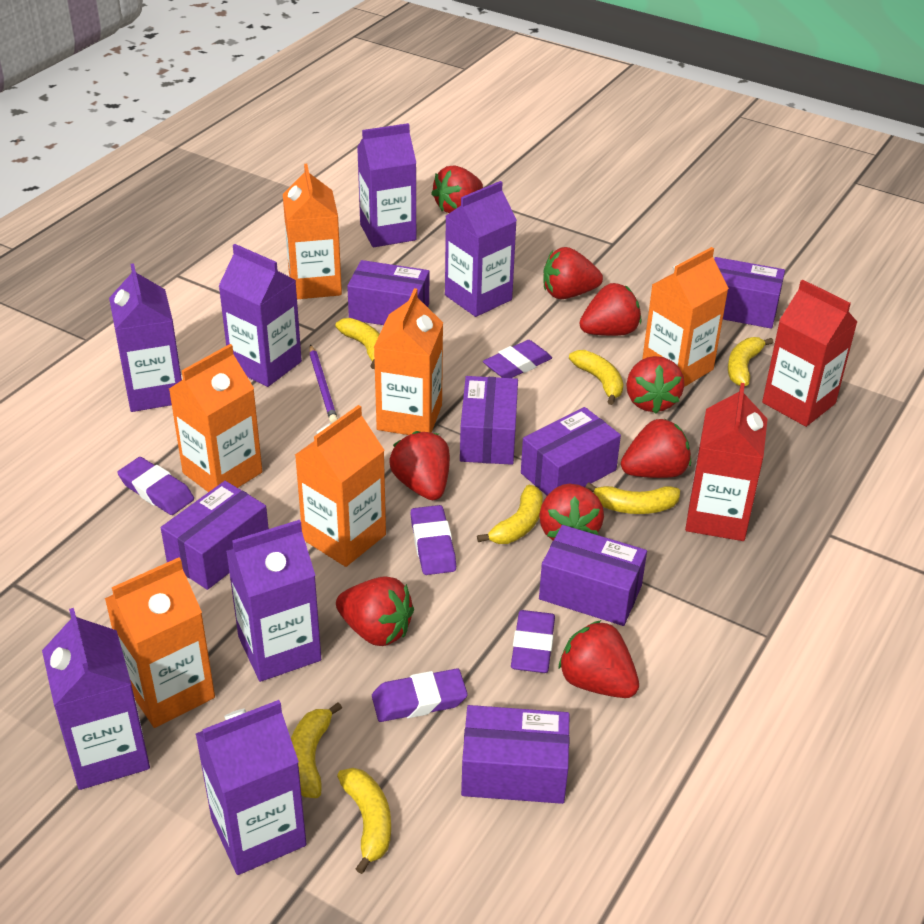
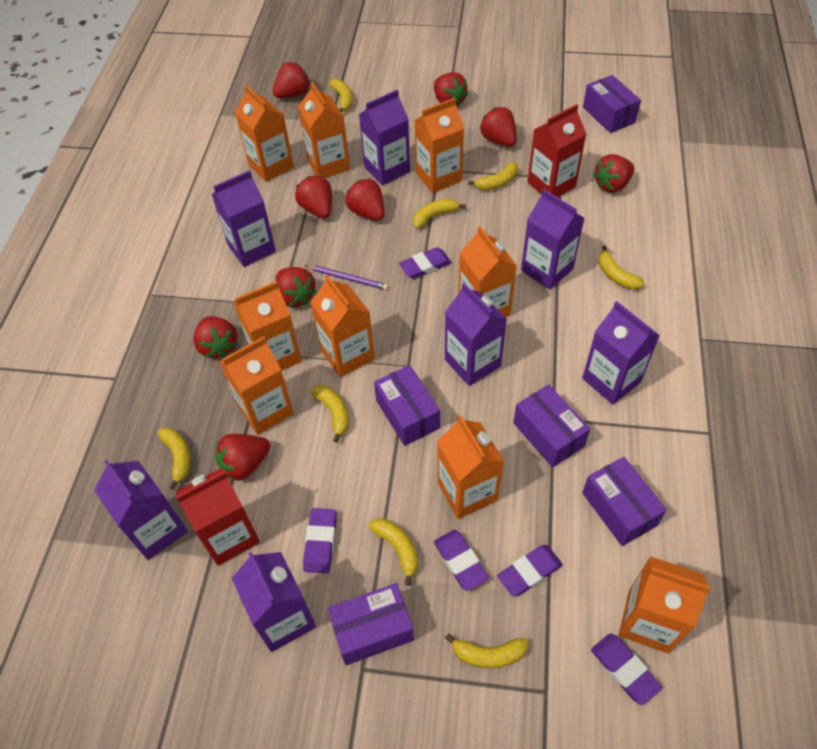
orange carton: [104,557,215,728] [169,344,262,492] [283,164,342,299] [295,405,386,567] [374,288,443,435] [642,247,729,387] = 6 -> [219,336,294,435] [233,281,302,371] [235,85,294,182] [298,82,350,178] [311,275,375,377] [414,98,464,193] [437,415,504,519] [459,226,517,317] [619,556,711,654] = 9
purple box: [161,481,269,590] [347,260,429,325] [460,376,518,465] [461,705,570,804] [521,407,621,495] [539,525,647,626] [714,257,785,329] = 7 -> [328,583,414,665] [374,365,440,446] [513,384,590,468] [582,457,667,546] [583,75,641,133] = 5
yellow banana: [291,702,342,798] [335,318,380,369] [337,768,391,874] [477,485,543,544] [569,350,623,405] [585,483,680,514] [728,337,773,386] = 7 -> [157,427,191,490] [310,385,349,443] [329,79,353,113] [368,518,418,586] [413,199,466,228] [445,634,528,668] [468,162,518,190] [598,246,645,290] = 8

